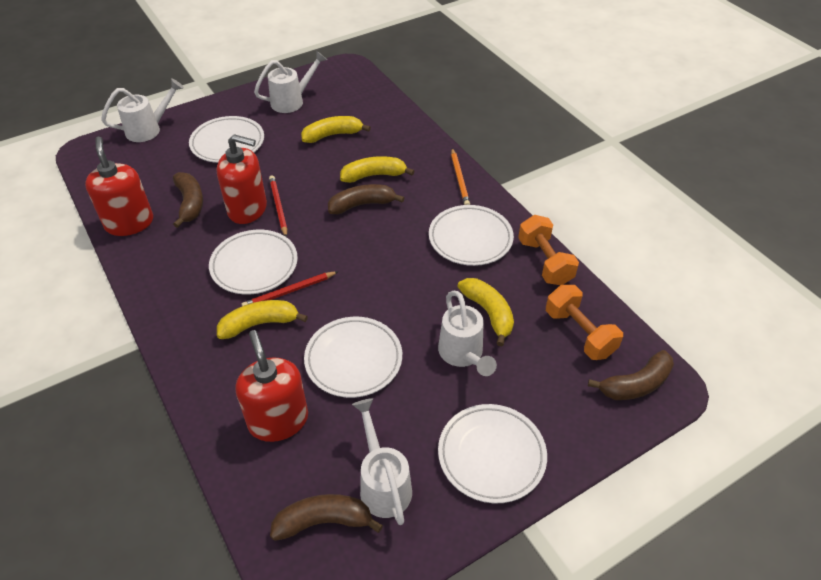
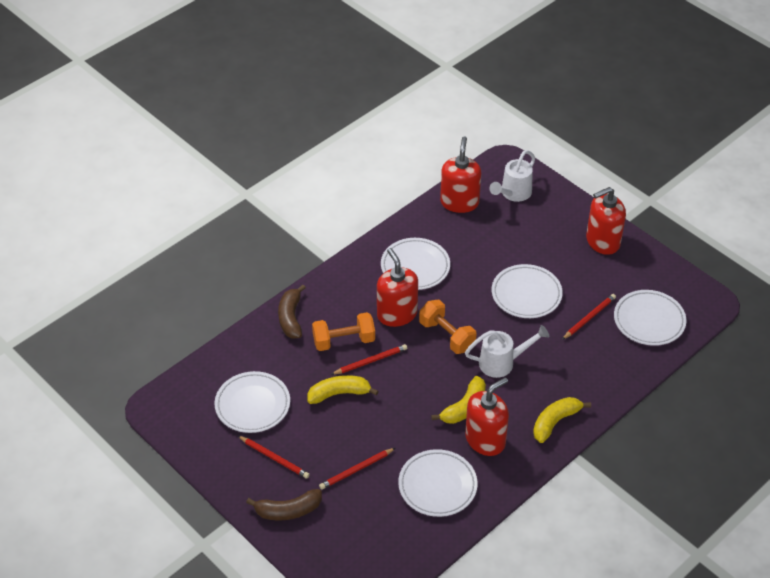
brown banana: [173,172,203,228] [270,494,383,541] [328,184,404,214] [588,350,674,400] = 4 -> [246,489,322,521] [278,284,306,338] = 2
orange pencil: [451,148,470,205] = 1 -> none = 0
red pencil: [242,271,339,306] [269,175,287,237] = 2 -> [238,436,310,479] [319,448,395,490] [331,344,407,375] [562,294,616,340] = 4
red soap dispenser: [85,137,153,236] [217,134,267,224] [235,330,308,442] = 3 -> [377,248,418,327] [440,136,481,213] [465,377,509,456] [586,187,626,255] = 4
white watering can: [101,78,184,142] [254,51,327,113] [352,398,412,525] [438,291,497,376] = 4 -> [465,325,549,378] [489,150,535,202] = 2
yellow banana: [217,300,308,339] [301,116,371,143] [340,156,414,183] [457,278,514,346] = 4 -> [307,375,378,404] [431,376,486,424] [533,397,591,443] = 3

